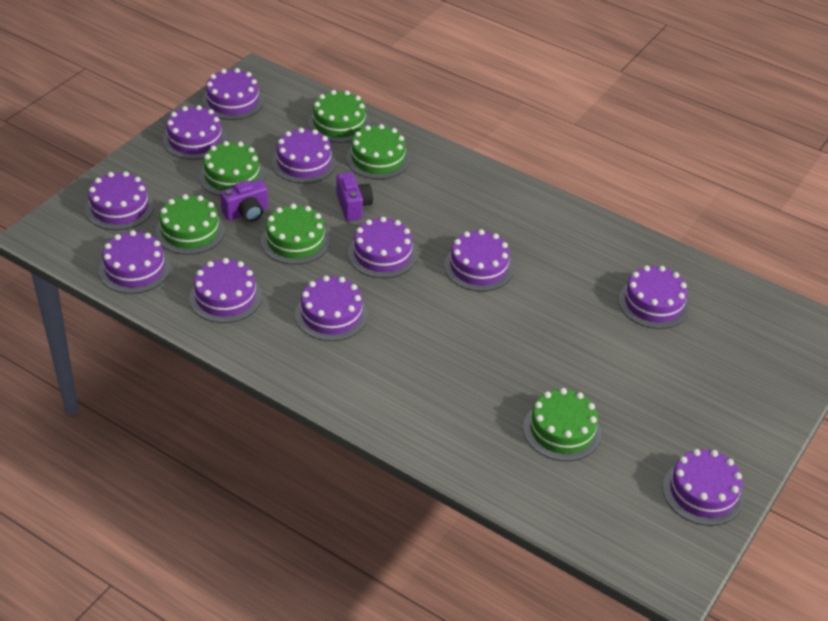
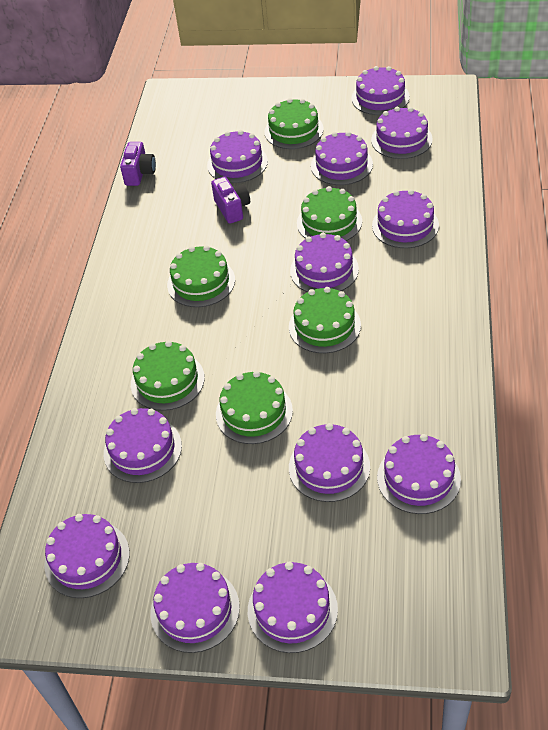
purple cake: [85,171,154,230] [99,230,171,294] [163,105,227,160] [189,258,262,323] [202,68,264,120] [272,128,336,183] [295,276,368,341] [348,217,417,278] [444,229,514,291] [618,266,689,329] [663,449,744,526] = 11 -> [44,514,129,598] [104,408,182,483] [150,563,240,653] [207,130,268,183] [248,562,338,653] [289,423,370,502] [290,233,359,292] [311,131,373,185] [351,66,410,115] [371,107,433,159] [372,189,439,248] [377,434,461,514] = 12

